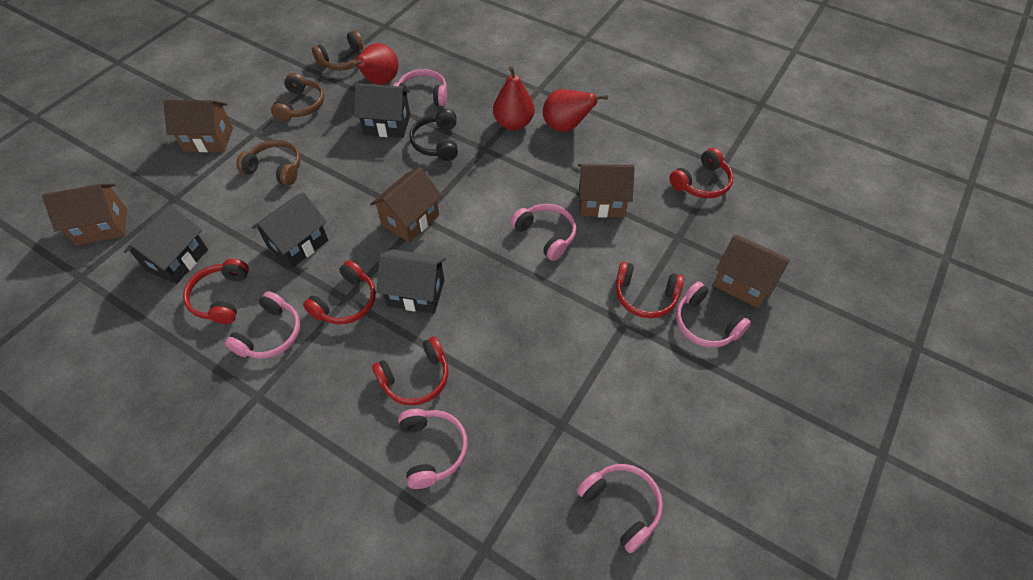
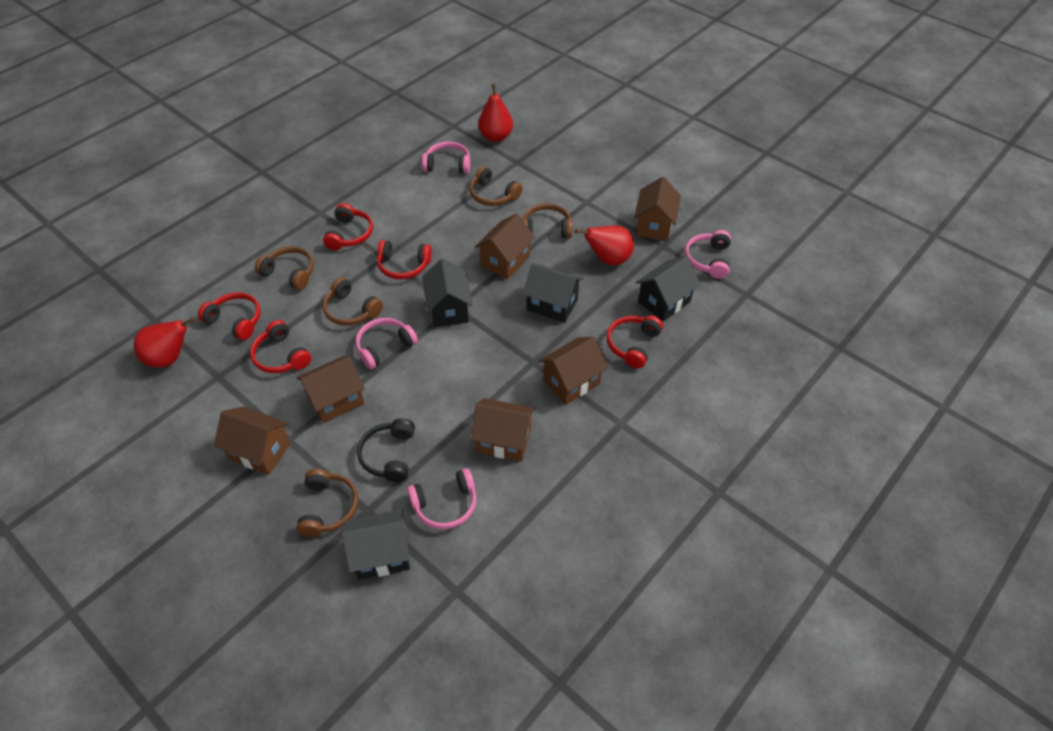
brown headphones: [236,140,301,186] [271,73,324,122] [312,30,366,70] = 3 -> [255,246,314,290] [296,469,358,537] [323,277,383,326] [470,166,522,206] [522,203,572,238] = 5
brown house: [42,184,127,246] [163,100,233,152] [370,167,442,243] [578,164,634,218] [713,235,790,308] = 5 -> [214,406,291,475] [297,356,365,423] [471,398,535,461] [475,213,535,279] [539,337,608,404] [634,177,681,241] = 6
pink headphones: [225,291,300,359] [393,69,447,106] [398,409,468,489] [511,204,576,261] [577,464,663,553] [676,282,751,348] = 6 -> [356,318,418,369] [407,468,476,529] [422,141,470,174] [685,230,731,279] = 4

